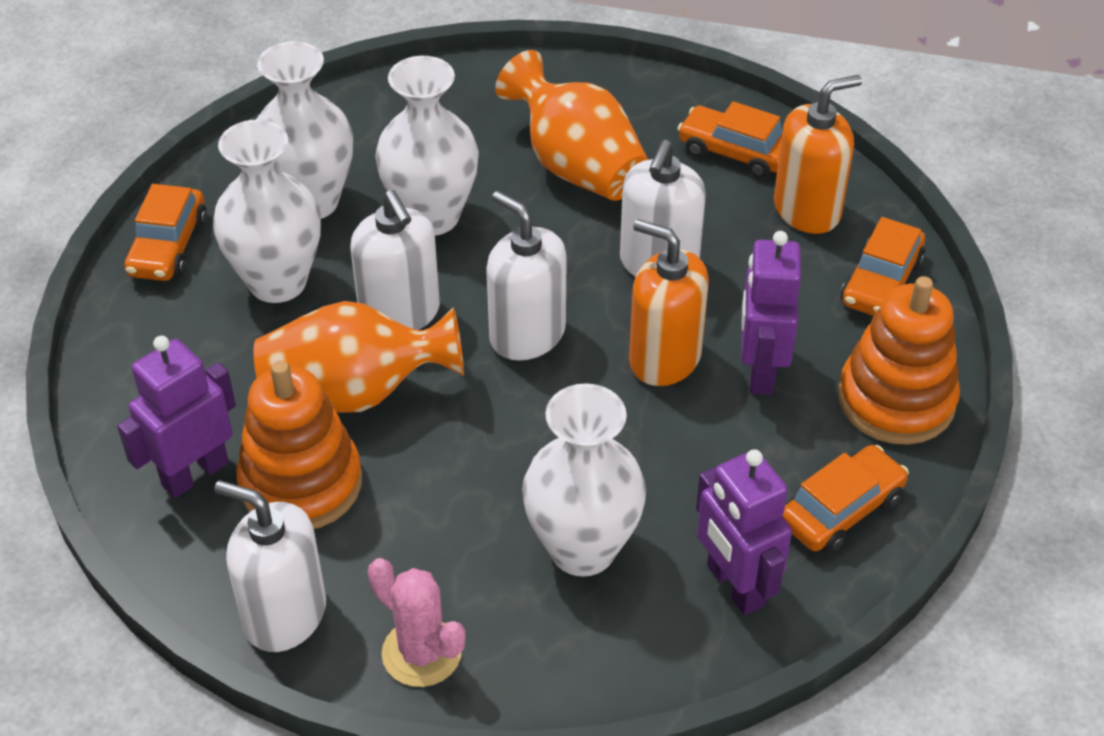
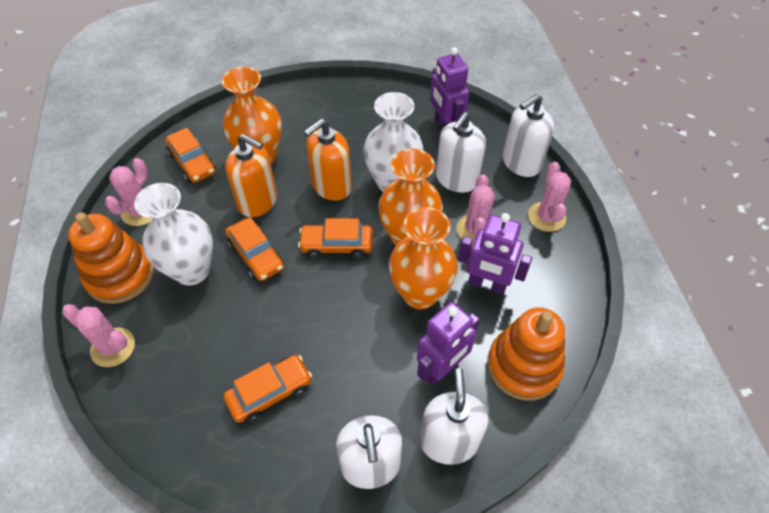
orange vase: [254,301,464,413] [495,50,648,201] = 2 -> [222,67,282,164] [378,148,443,246] [389,207,458,309] = 3
pink cactus: [368,558,465,687] = 1 -> [62,304,135,367] [105,158,153,226] [456,175,495,245] [528,162,571,232] = 4
white vase: [213,119,321,303] [256,41,353,219] [375,56,479,236] [522,383,646,577] = 4 -> [134,183,213,286] [363,92,424,192] = 2

